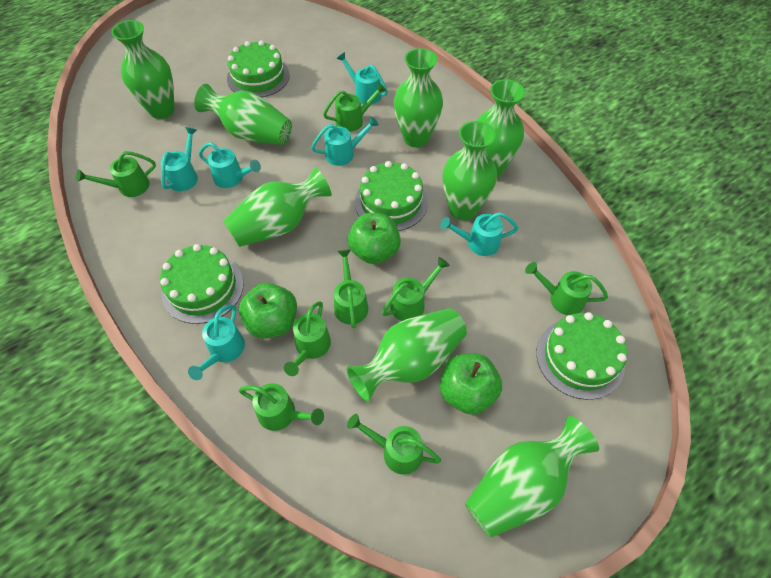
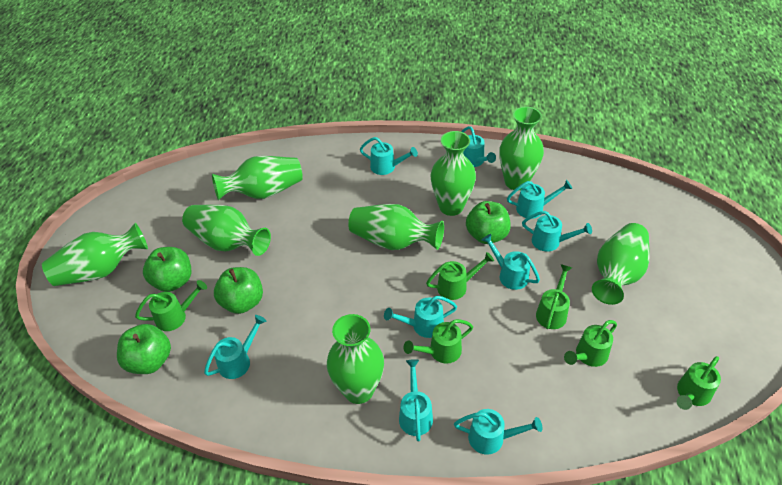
green apple: [239,283,297,339] [348,213,401,264] [440,353,502,415] = 3 -> [117,324,171,374] [143,247,191,292] [214,267,263,314] [466,201,511,244] = 4
green cake: [160,244,244,324] [227,40,290,97] [355,161,428,231] [536,312,627,400] = 4 -> none = 0
green watering can: [76,151,156,197] [239,383,324,431] [284,301,331,376] [323,83,386,132] [334,249,368,329] [347,414,441,475] [382,257,450,321] [525,262,608,315] = 8 -> [135,280,207,331] [404,319,473,364] [426,252,494,300] [536,264,572,329] [564,320,617,367] [677,356,721,410] = 6
turquoise watering can: [161,127,198,191] [188,305,245,380] [199,142,261,188] [311,116,379,166] [336,52,388,104] [440,212,518,256] = 6 -> [204,315,266,379] [360,137,418,175] [384,296,457,338] [399,359,433,441] [454,409,543,455] [462,126,496,167] [482,234,540,290] [507,180,572,219] [522,211,592,252] = 9

